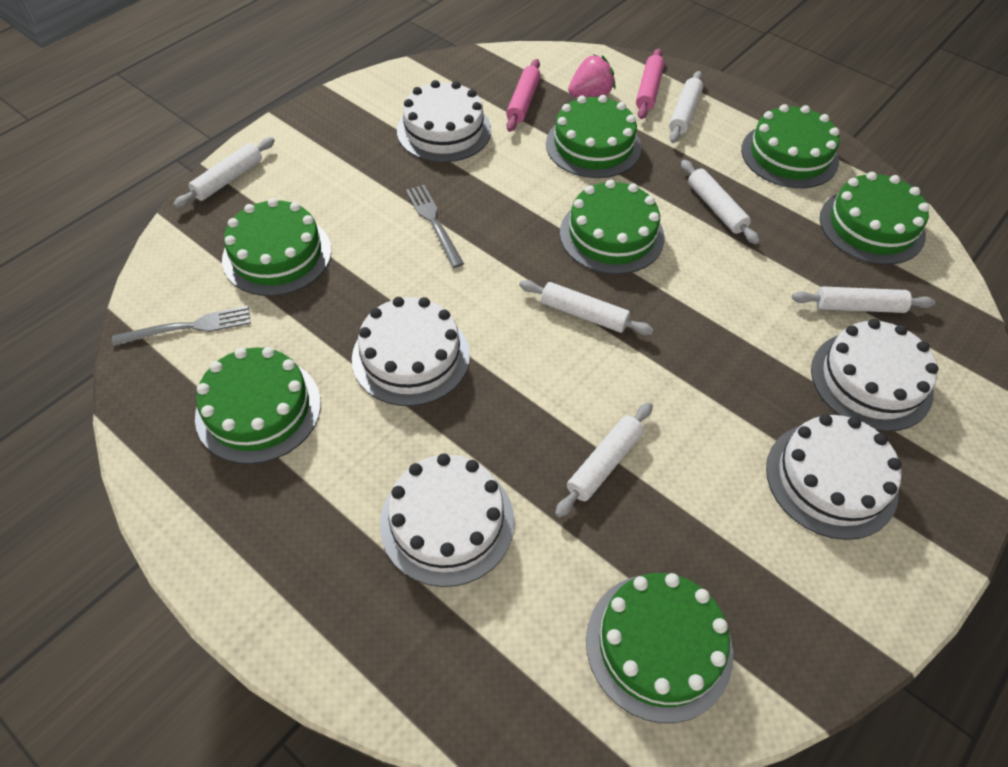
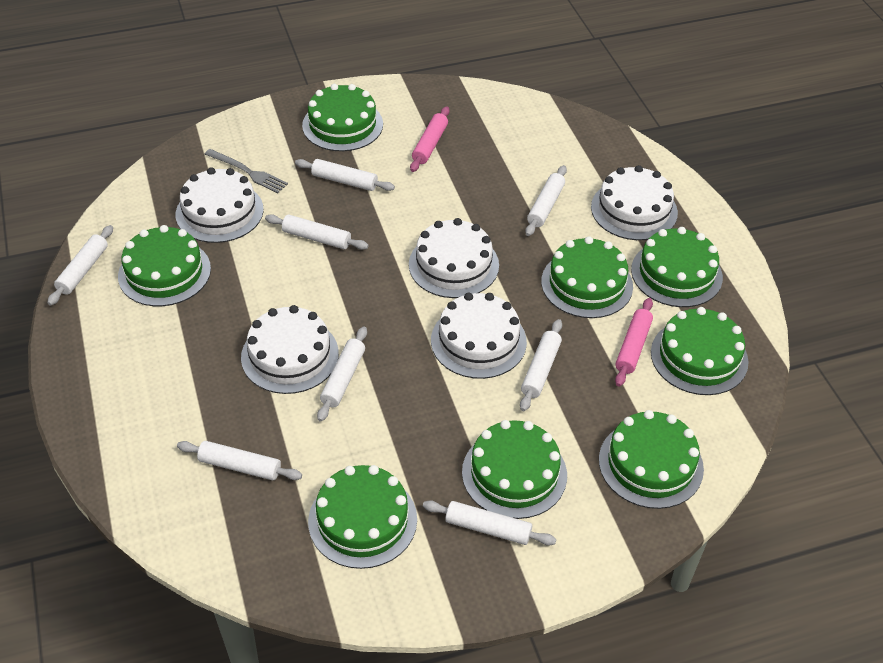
green cake: [195,347,321,464] [222,198,332,296] [546,95,641,178] [560,180,665,274] [586,573,733,723] [741,104,840,188] [820,172,930,265] = 7 -> [118,225,211,306] [302,84,383,151] [308,465,417,569] [462,420,567,519] [541,236,633,318] [599,410,704,509] [631,227,723,307] [651,307,749,395] = 8
grey fork: [112,306,251,346] [406,185,464,268] = 2 -> [205,149,288,193] = 1
pink strawberry: [568,54,615,97] = 1 -> none = 0
white rolling pin: [174,137,275,208] [519,280,654,335] [555,402,653,518] [669,71,703,143] [681,160,760,244] [792,287,935,313] = 6 -> [48,225,113,306] [177,441,302,481] [265,214,369,250] [295,159,395,191] [317,326,367,422] [423,500,556,546] [520,319,562,411] [525,165,567,236] = 8

